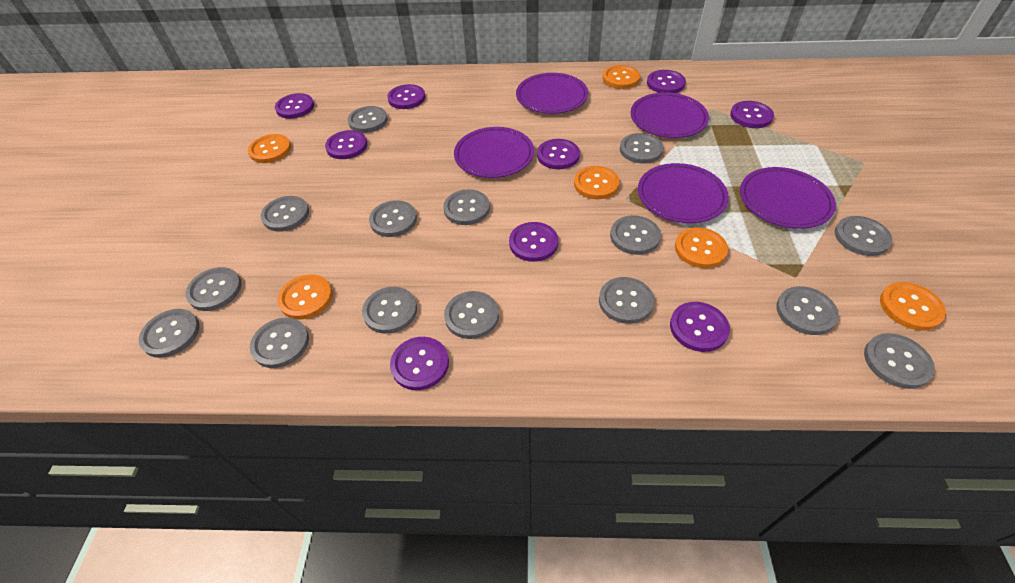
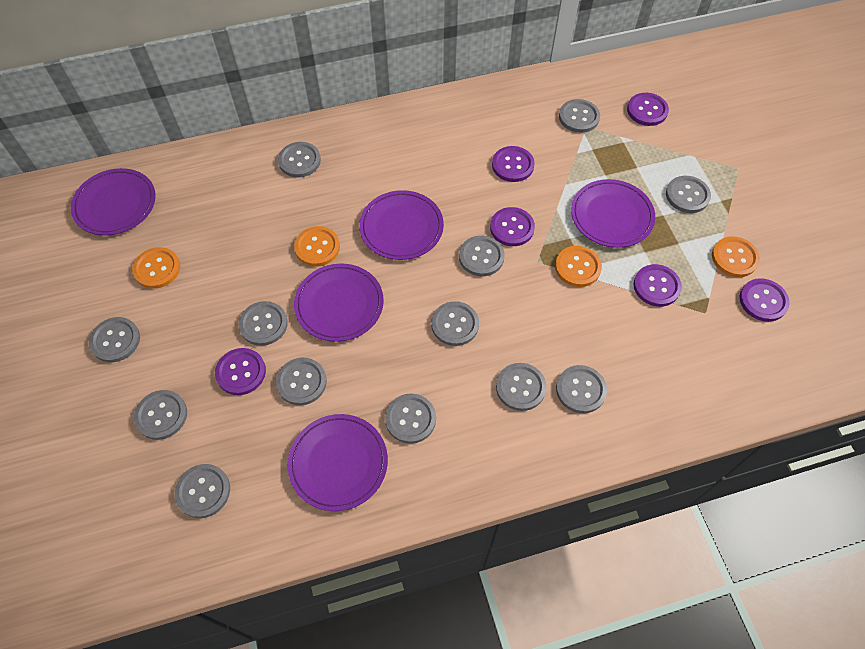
grey button: [139,309,200,358] [185,267,242,311] [250,318,309,368] [261,196,309,232] [348,106,388,133] [362,287,417,334] [369,200,417,237] [443,189,490,225] [444,291,499,339] [599,277,654,324] [610,215,661,255] [620,133,664,163] [776,286,839,335] [835,216,893,256] [864,333,935,389] = 15 -> [89,317,140,362] [134,390,187,440] [175,464,230,518] [239,301,288,346] [276,358,327,405] [278,142,321,178] [385,394,436,444] [431,301,479,346] [459,236,505,276] [496,363,546,411] [556,365,607,413] [559,99,600,133] [666,176,711,213] = 13
orange button: [248,134,291,163] [277,274,332,319] [574,166,620,199] [603,65,640,89] [675,227,728,268] [880,282,946,331] = 6 -> [132,247,180,289] [294,226,340,267] [555,246,602,287] [712,236,760,277] = 4
purple button: [275,93,314,119] [325,130,367,159] [387,84,425,109] [390,337,449,390] [509,222,558,262] [537,139,580,169] [647,70,686,93] [670,302,730,352] [730,101,774,128] = 9 -> [215,348,266,395] [490,207,535,246] [492,146,535,182] [627,93,669,126] [633,264,682,307] [740,278,790,322] = 6

